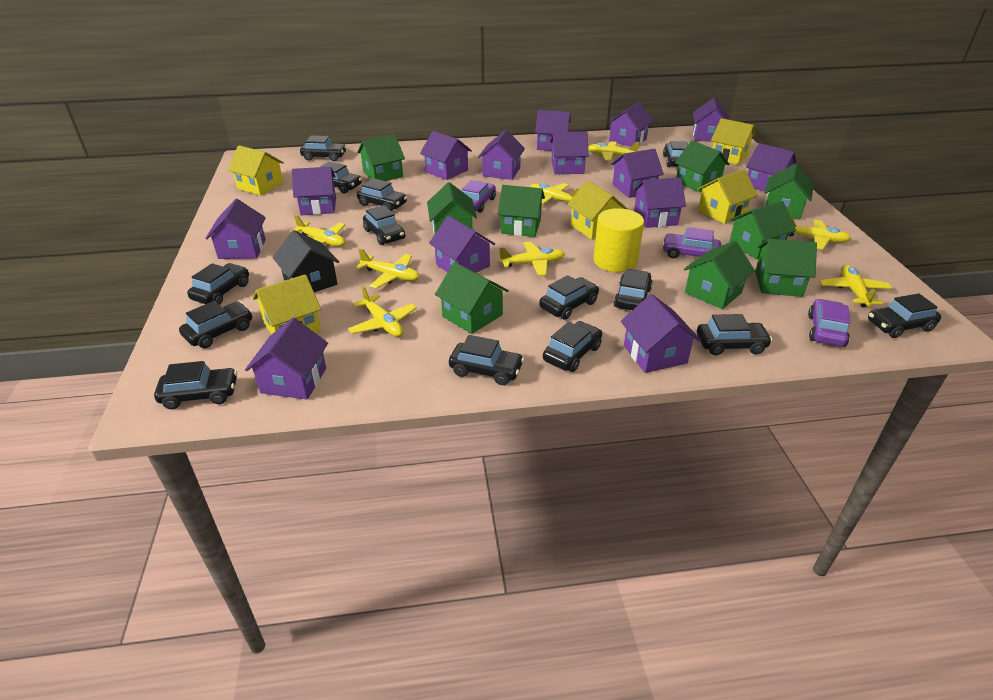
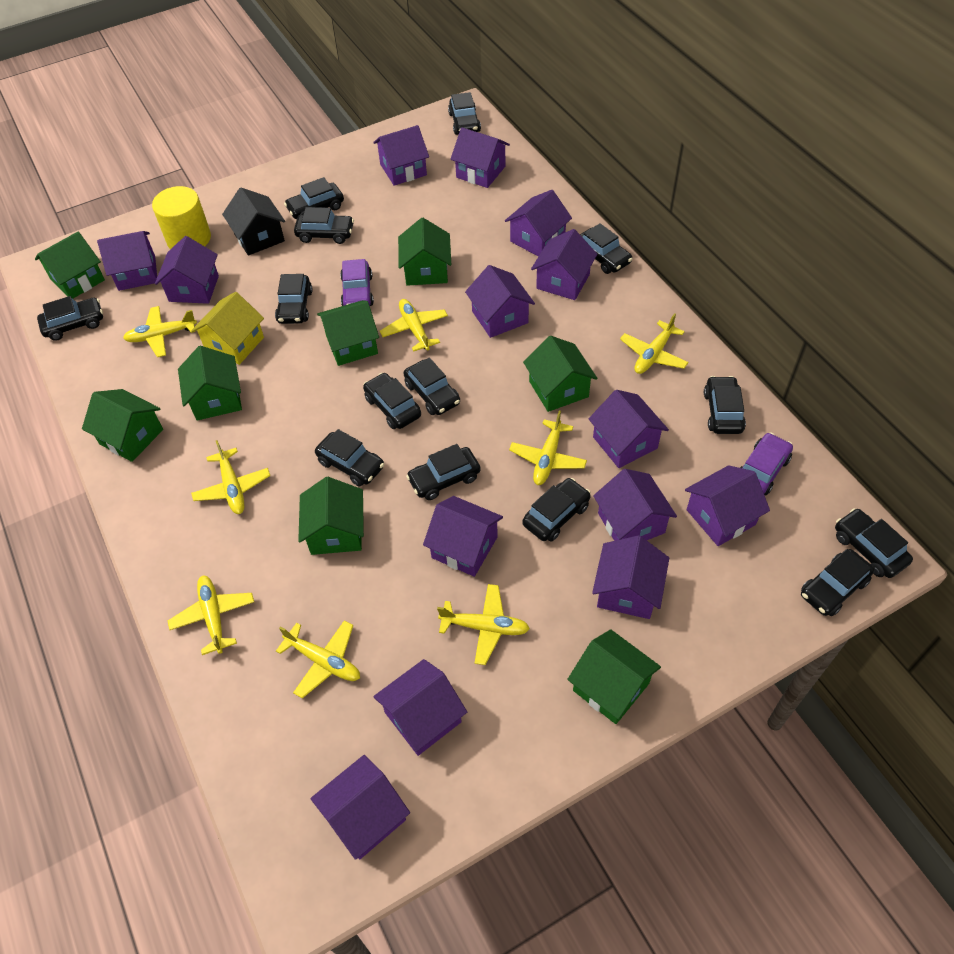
green house: [357,135,405,181] [427,182,477,234] [435,262,509,334] [498,185,545,237] [675,141,729,192] [684,241,755,309] [729,201,796,260] [755,239,817,297] [764,163,814,220] = 9 -> [35,232,105,299] [82,389,163,462] [178,346,242,420] [298,477,364,555] [317,300,379,366] [398,218,451,286] [523,336,597,412] [567,629,661,724] = 8
purple car: [462,180,496,213] [662,227,721,258] [808,299,850,347] = 3 -> [340,259,374,306] [740,433,793,495] = 2
yellow house: [227,145,284,195] [253,274,321,334] [567,181,628,240] [697,169,758,224] [711,118,756,165] = 5 -> [191,292,264,365] = 1

